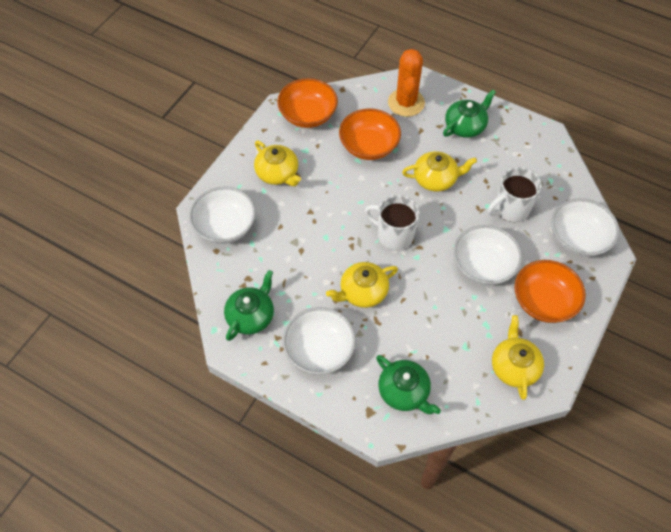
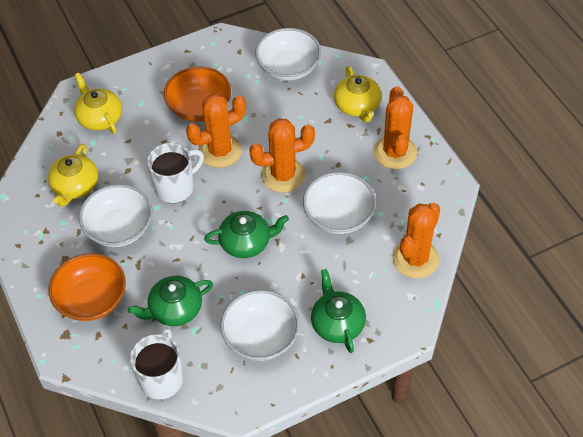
orange bowl: [277,78,338,128] [339,108,401,160] [514,260,586,323] = 3 -> [49,253,126,321] [164,66,231,122] = 2
orange cactus: [388,49,425,117] = 1 -> [186,94,246,168] [249,118,315,193] [373,86,417,169] [392,203,440,278] = 4
yellow teapot: [254,141,301,186] [326,262,398,308] [402,151,477,191] [492,315,544,400] = 4 -> [48,144,98,207] [74,73,122,134] [334,66,381,123] = 3

